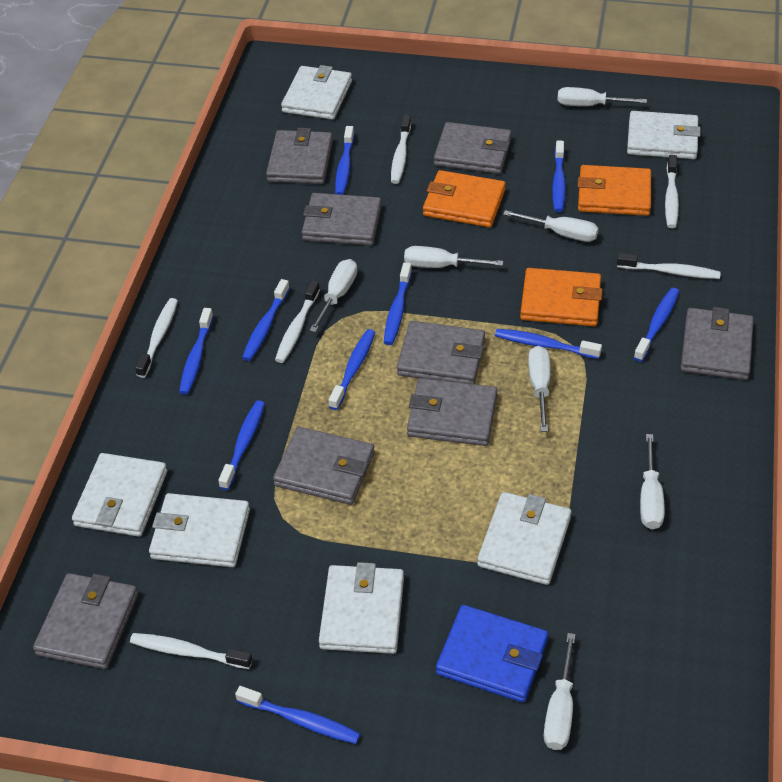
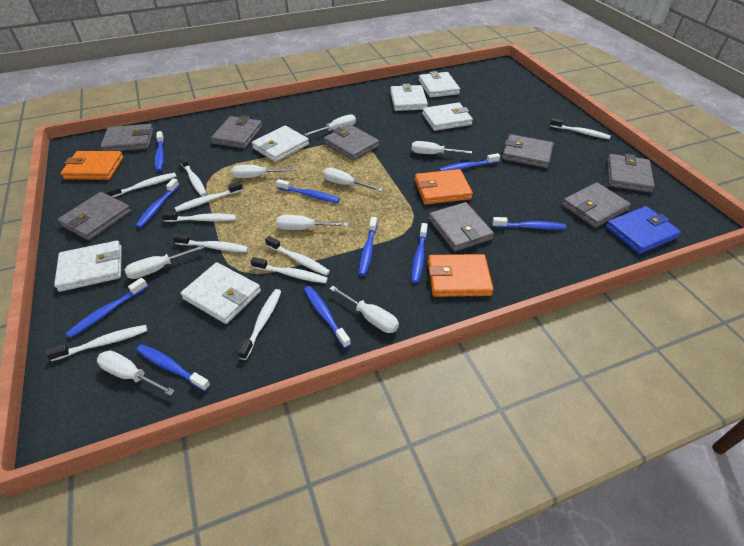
white screwdriver: [309,259,357,332] [404,246,503,268] [503,210,599,242] [528,346,551,432] [544,633,576,750] [557,87,647,106] [640,434,665,529] = 7 -> [97,350,175,396] [125,245,204,279] [231,165,296,178] [276,215,348,230] [304,114,356,136] [323,168,383,192] [329,286,399,333] [411,141,472,154] = 8
white toothbrush: [130,633,252,669] [135,298,178,378] [275,280,320,363] [391,115,411,184] [617,253,721,279] [665,155,679,228] = 6 -> [46,325,147,361] [105,173,177,198] [162,211,237,222] [173,234,249,252] [174,181,243,212] [179,155,207,196] [238,289,281,360] [251,257,328,283] [265,236,330,276] [550,118,611,139] = 10

